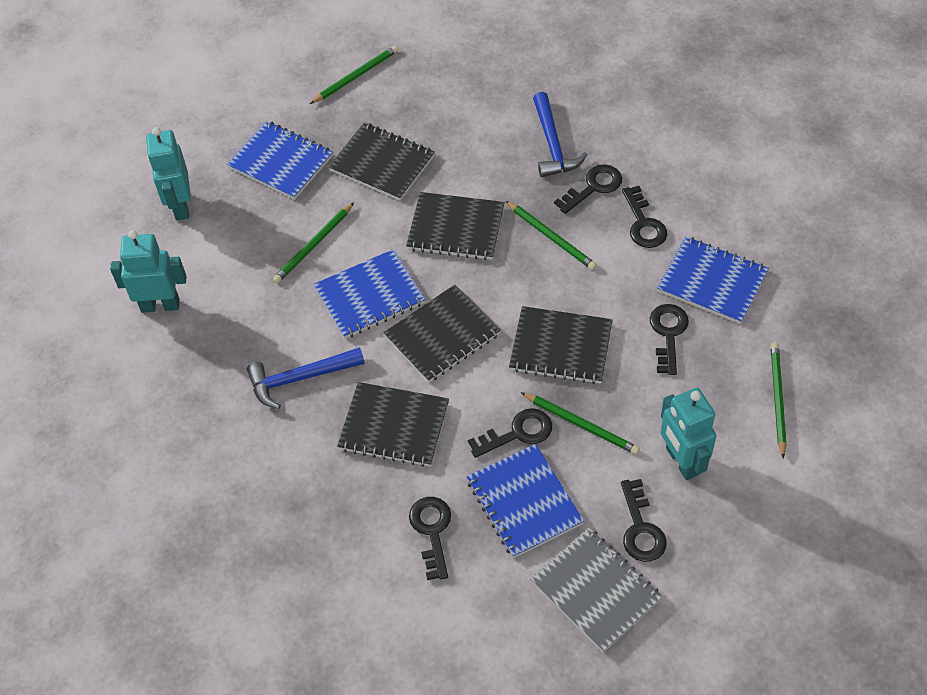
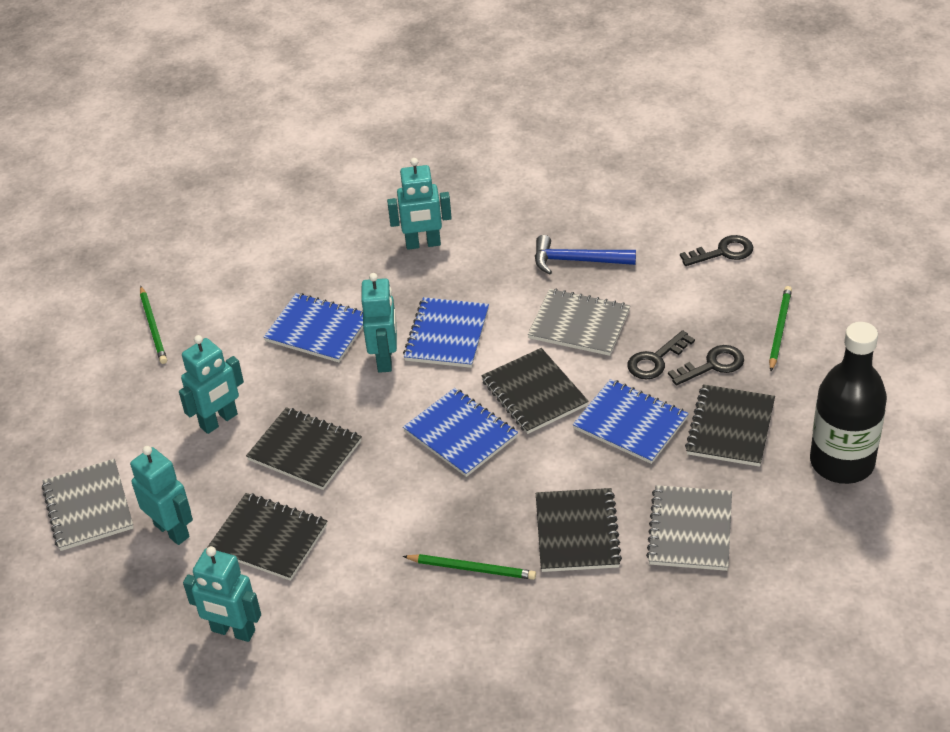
black bottle: none = 0 -> [810,322,887,484] = 1
black key: [409,497,451,580] [468,408,552,458] [554,164,622,214] [621,479,667,562] [622,186,667,248] [650,304,689,375] = 6 -> [627,330,695,379] [668,345,744,386] [680,235,753,266] = 3
blue hammer: [247,347,365,409] [533,92,587,177] = 2 -> [535,235,636,275] = 1
green pencil: [273,202,354,283] [310,46,398,104] [506,201,597,270] [521,392,640,455] [770,343,787,459] = 5 -> [140,286,167,364] [403,554,536,580] [769,286,792,371] = 3
grey notebook: [530,527,663,652] = 1 -> [42,459,134,551] [528,289,630,356] [646,485,732,571] = 3
turquoise robot: [110,230,187,313] [146,127,191,221] [660,388,716,480] = 3 -> [130,446,193,545] [179,335,244,434] [183,546,261,642] [361,273,397,373] [387,158,452,250] = 5

